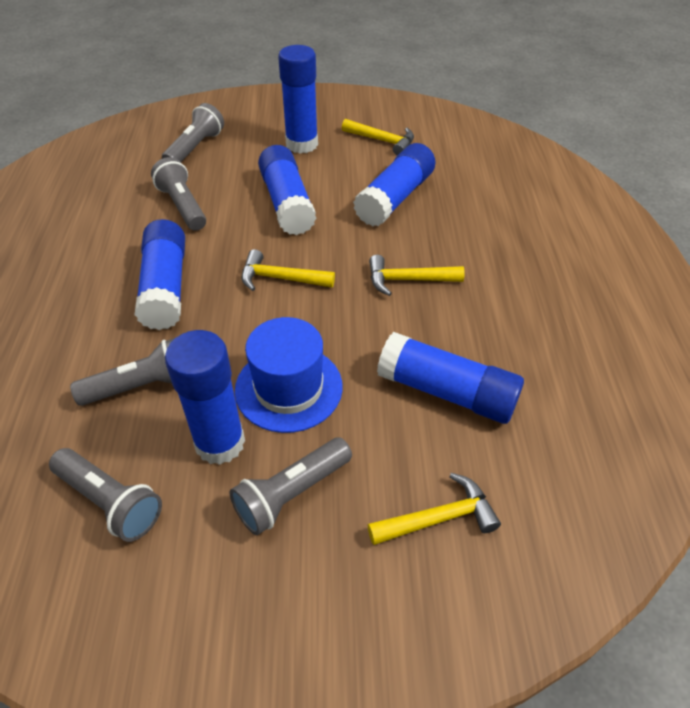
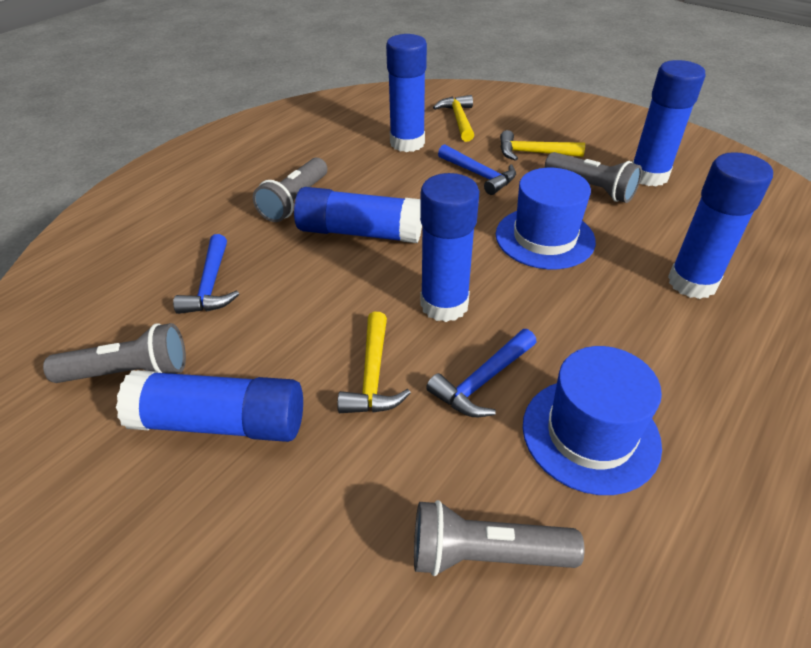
blue hammer: none = 0 -> [173,234,239,314] [426,329,537,417] [438,144,516,195] = 3
blue hat: [235,317,343,433] = 1 -> [496,168,596,269] [523,346,662,495] = 2
grey flashlight: [49,448,162,542] [70,338,175,406] [151,157,206,231] [162,103,224,162] [229,437,352,535] = 5 -> [43,323,186,383] [253,158,327,222] [414,500,585,576] [545,152,642,203] = 4
yellow hammer: [241,249,335,291] [342,119,414,156] [368,473,501,545] [369,255,465,296] = 4 -> [337,312,411,413] [433,95,474,142] [500,130,585,161] = 3

